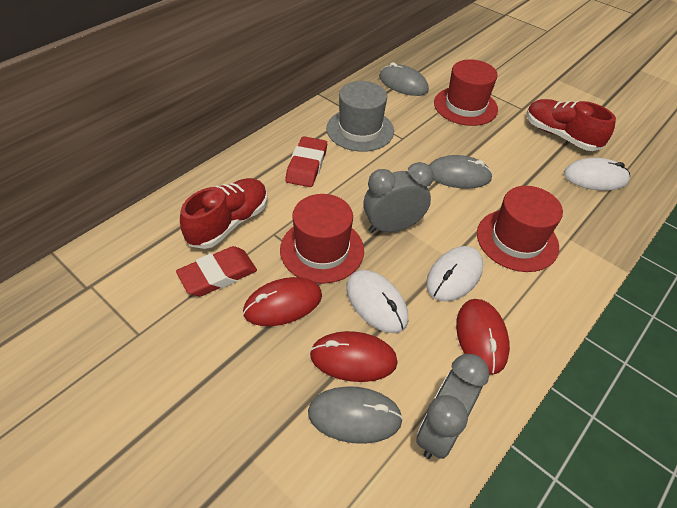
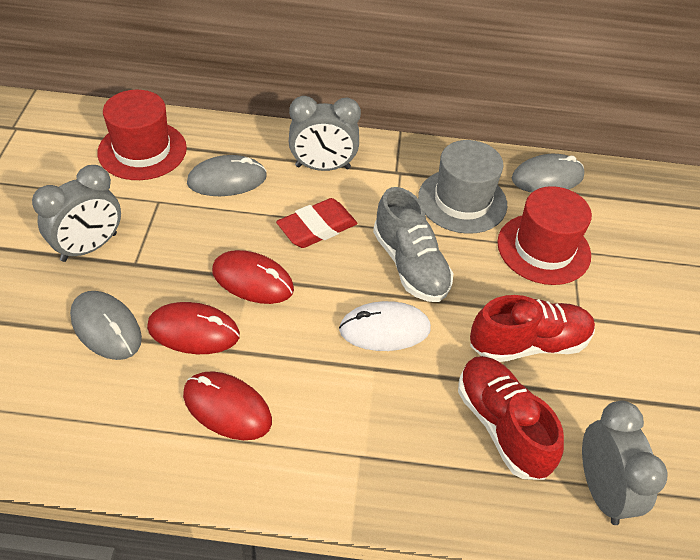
grey clock: [363,162,433,233] [416,354,489,459] = 2 -> [32,165,121,262] [289,96,361,171] [582,401,668,525] = 3
grey shoe: none = 0 -> [373,187,453,302] = 1
red eraser: [176,246,257,296] [286,136,327,187] = 2 -> [276,198,357,248] = 1
red hat: [280,194,364,283] [434,59,498,126] [477,186,563,272] = 3 -> [97,90,187,180] [497,186,592,285] = 2
white mouse: [346,270,408,333] [426,246,483,301] [564,158,630,191] = 3 -> [339,301,431,351] = 1

